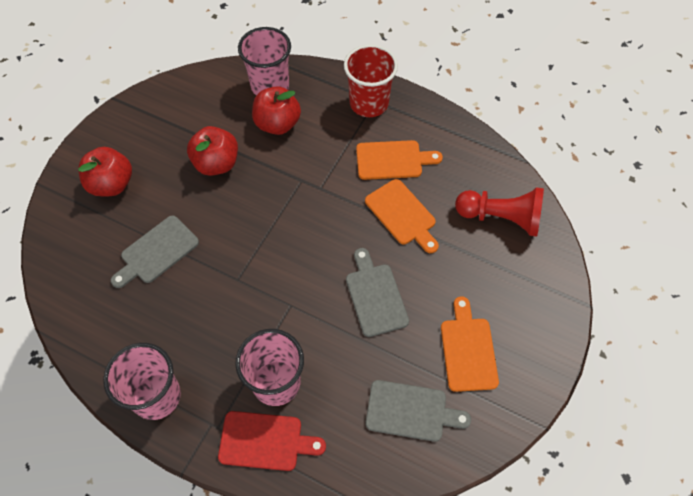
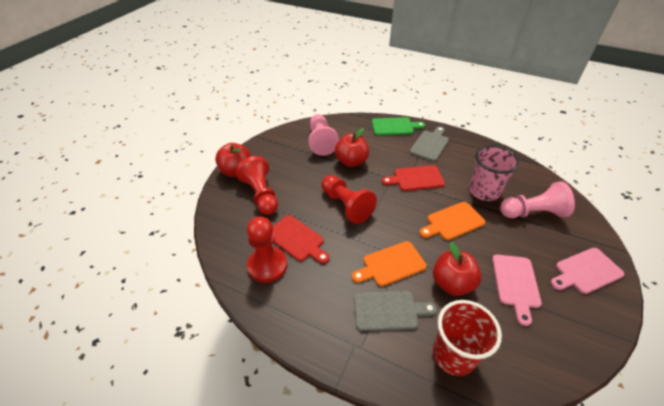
green cutting board: none = 0 -> [372,117,425,136] = 1
grey cutting board: [111,215,199,288] [346,248,409,337] [366,380,471,442] = 3 -> [354,291,437,331] [410,127,449,162] = 2
orange cutting board: [356,140,443,180] [365,179,439,253] [441,296,499,392] = 3 -> [352,241,427,286] [419,202,485,240] = 2
pink cup: [103,343,181,420] [235,329,304,406] [238,27,291,96] = 3 -> [469,145,520,201] = 1
pink cutting board: none = 0 -> [492,254,542,326] [551,248,624,294] = 2
pink pawn: none = 0 -> [308,114,339,156] [500,181,575,218] = 2
red cutting board: [218,411,326,471] = 1 -> [273,215,329,264] [382,165,445,191] = 2
red pawn: [455,188,544,237] = 1 -> [235,156,278,215] [247,216,287,283] [322,175,377,224] = 3

